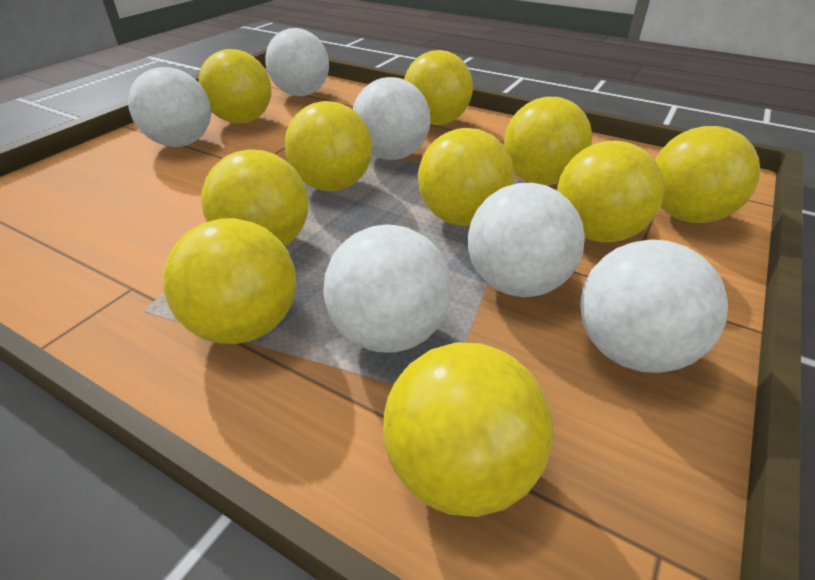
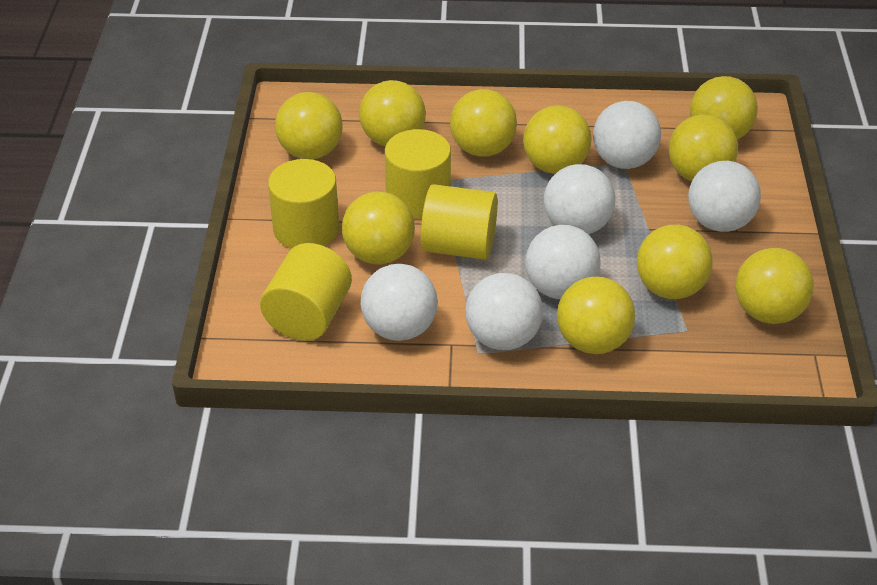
yellow cylinder: none = 0 -> [260,243,352,341] [268,159,339,249] [385,129,451,219] [421,184,498,260] = 4

